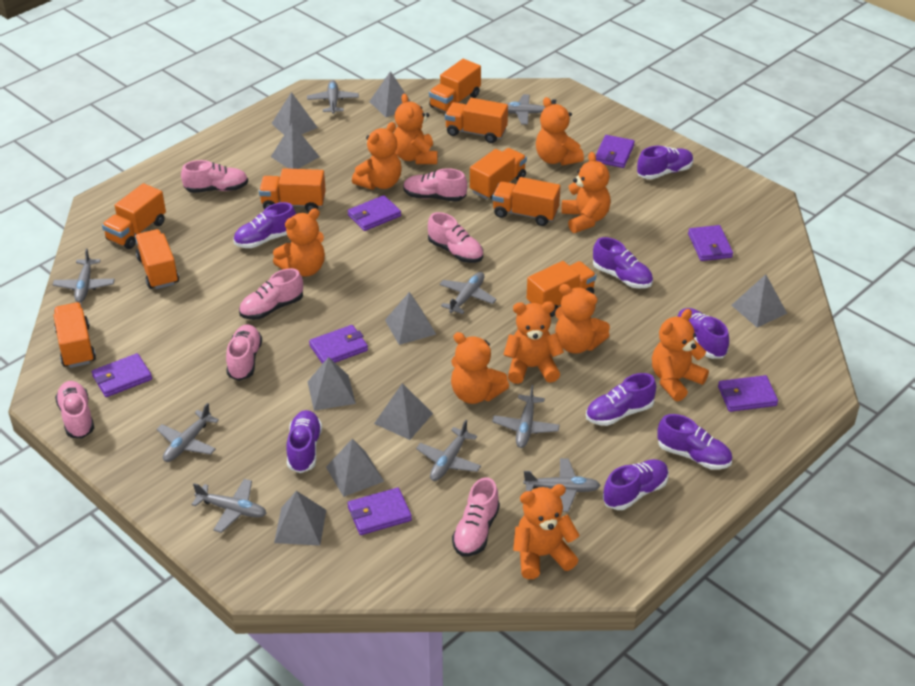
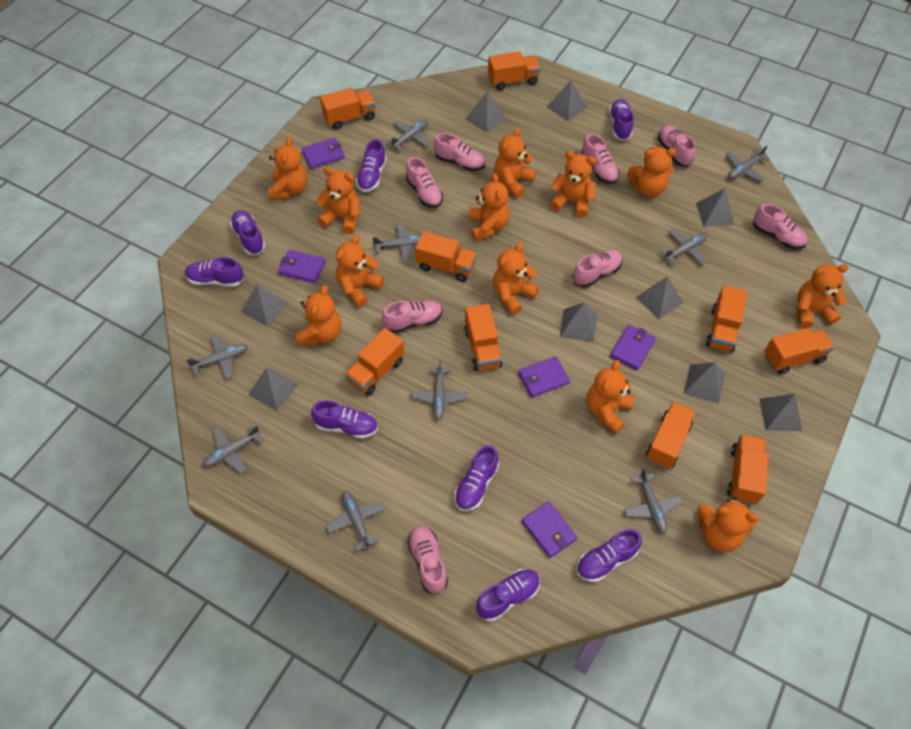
orange teddy bear: [273,208,325,277] [352,122,401,190] [394,93,437,164] [451,332,509,404] [503,301,564,384] [513,484,580,579] [536,97,584,166] [555,284,610,354] [562,152,611,233] [652,309,709,401] = 10 -> [268,137,307,200] [296,285,341,346] [316,167,360,234] [336,235,384,307] [469,173,510,241] [493,243,539,315] [494,128,536,198] [549,151,596,218] [587,360,634,434] [627,147,676,197] [697,497,759,552] [797,264,849,329] = 12
pink shoe: [55,381,94,438] [181,160,248,193] [226,324,262,381] [239,268,303,320] [403,168,467,202] [428,212,483,263] [452,477,500,557] = 7 -> [382,301,442,333] [406,157,443,208] [407,526,448,594] [434,133,485,171] [573,250,623,287] [581,134,619,184] [658,125,695,167] [753,204,807,249] = 8
purple wallet: [92,353,152,397] [309,325,368,364] [348,195,401,231] [348,487,412,535] [595,135,635,168] [688,225,733,261] [718,375,778,412] = 7 -> [278,250,326,283] [302,138,345,169] [518,356,570,398] [522,501,577,558] [610,325,656,370] = 5

